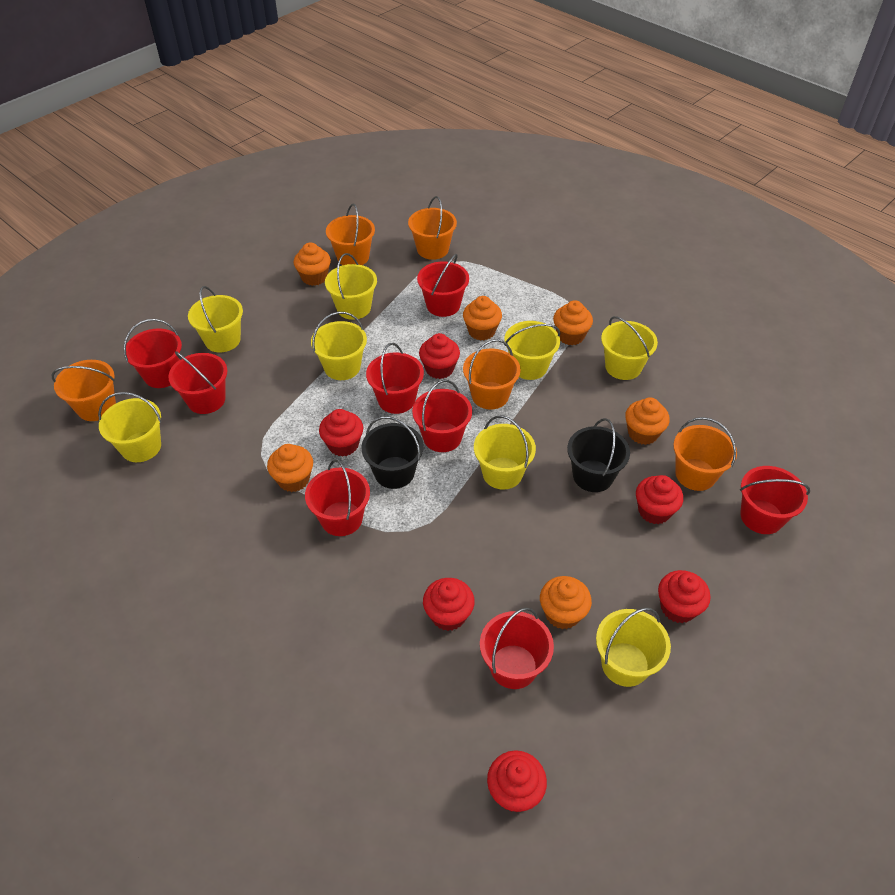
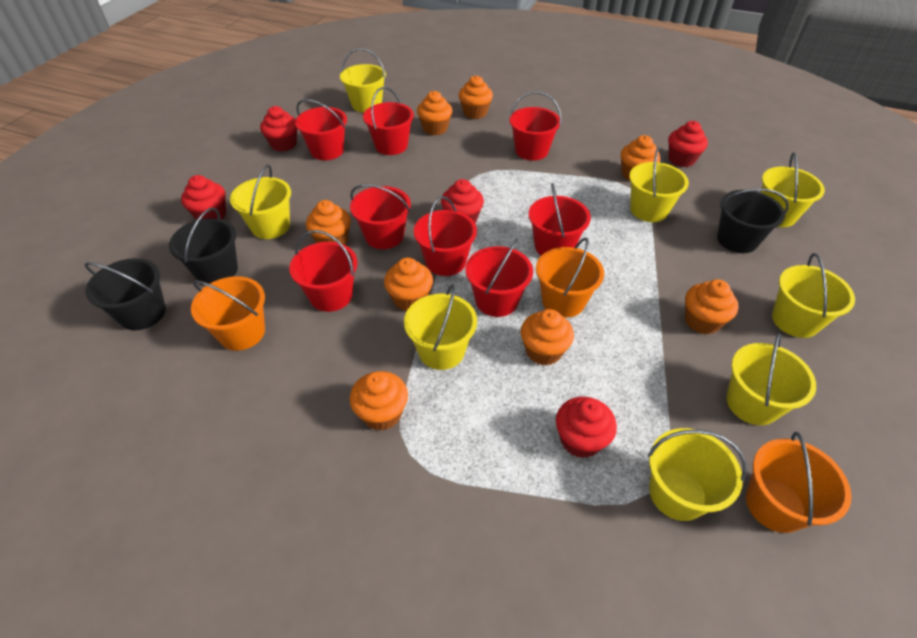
black bucket: [361,416,424,489] [567,418,630,492] = 2 -> [85,258,166,330] [169,208,238,284] [717,188,789,253] = 3
orange bucket: [52,360,116,421] [326,203,375,265] [408,196,457,260] [463,339,521,410] [673,417,737,491] = 5 -> [191,276,265,351] [536,238,604,318] [746,432,852,533] = 3
orange cupcake: [267,444,313,492] [293,243,331,286] [463,296,502,341] [540,576,592,629] [553,300,593,345] [625,398,670,445] = 6 -> [306,200,351,245] [350,371,408,430] [384,258,433,311] [417,91,452,135] [459,75,493,119] [521,309,574,366] [621,135,661,181] [685,279,738,334] = 8
red cupcake: [319,409,363,457] [419,333,460,379] [423,578,475,631] [487,750,547,812] [636,475,683,524] [658,570,710,623] = 6 -> [181,175,226,220] [260,106,297,152] [441,179,484,223] [556,397,617,458] [668,121,708,167] = 5

